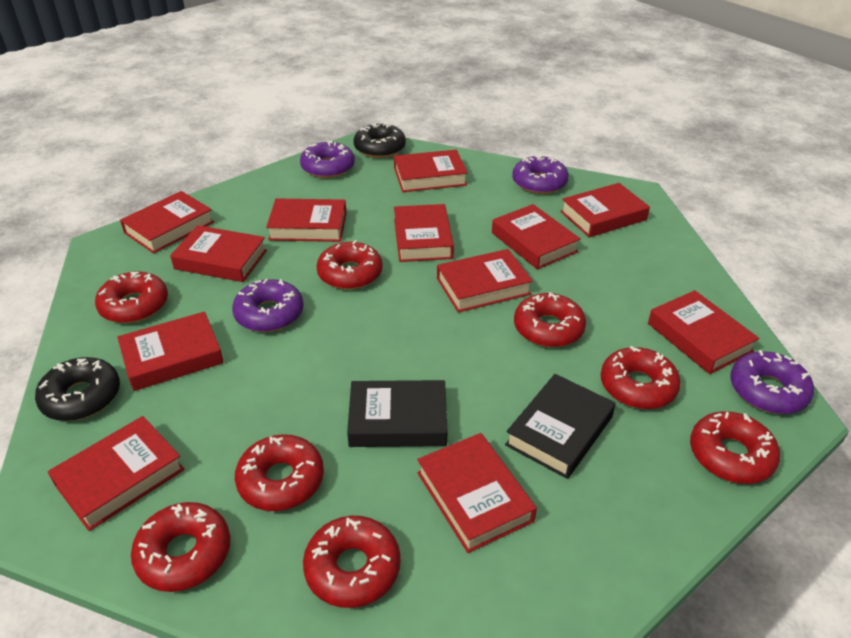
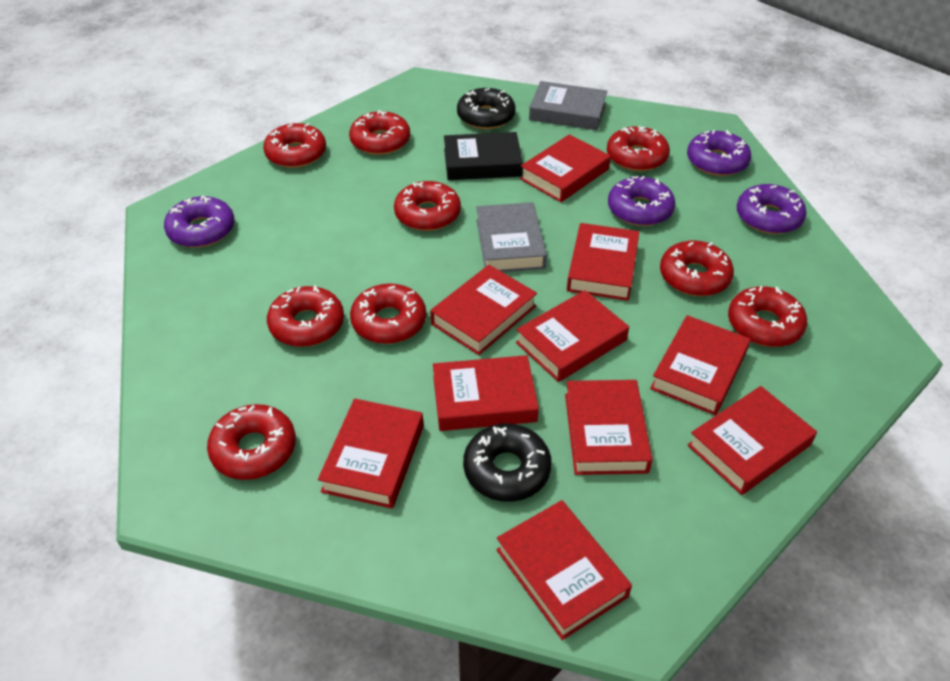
black book: [347,380,448,447] [505,374,616,479] = 2 -> [444,132,523,180] = 1
grey book: none = 0 -> [476,202,547,272] [529,81,607,130] = 2
red book: [48,416,185,531] [117,312,224,391] [120,191,214,253] [170,225,267,282] [266,198,346,242] [394,150,468,192] [394,204,454,262] [417,433,537,553] [437,249,533,312] [492,204,581,269] [560,183,650,237] [648,290,759,374] = 12 -> [318,399,424,509] [430,265,537,355] [433,355,539,431] [496,500,632,640] [516,290,629,382] [520,134,611,202] [565,380,652,475] [567,223,639,301] [650,315,750,415] [687,386,817,495] = 10
red donut: [95,271,168,323] [131,502,230,592] [235,434,324,511] [303,516,401,608] [316,240,382,290] [514,292,586,347] [601,346,681,409] [690,411,780,484] = 8 -> [207,404,296,480] [263,123,326,168] [267,285,344,347] [349,110,410,155] [350,284,426,344] [394,181,461,231] [607,126,670,171] [660,241,734,296] [728,286,807,347] = 9

